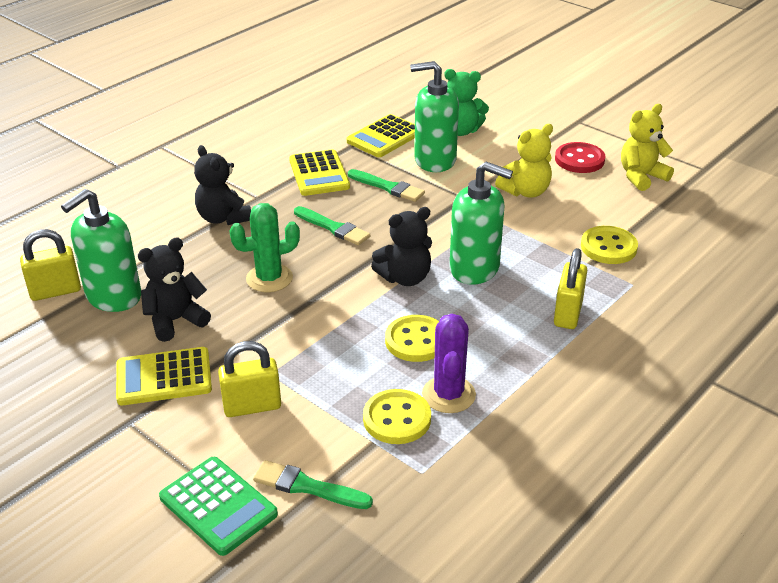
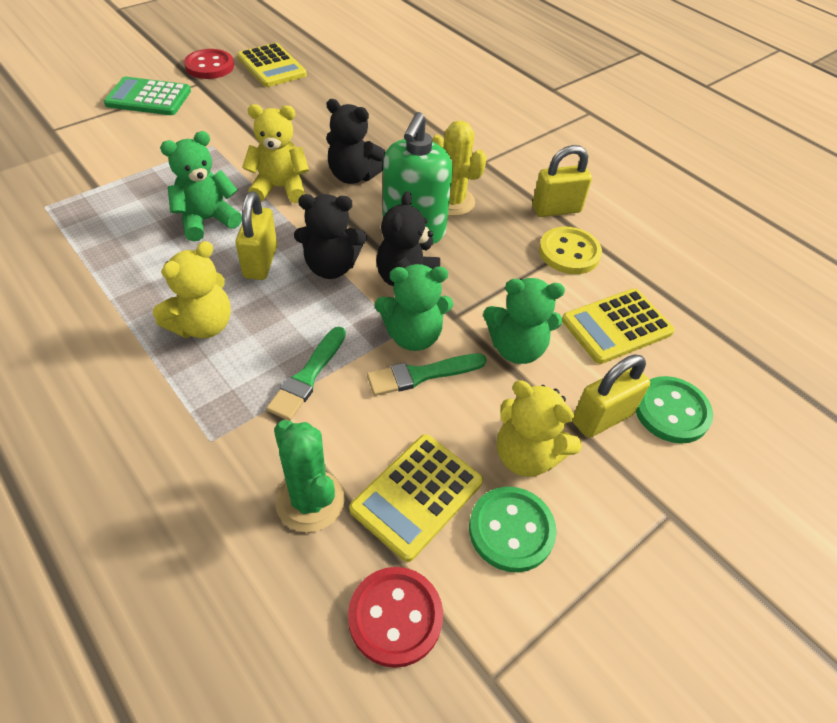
green brush: [253,460,373,509] [294,206,370,245] [348,169,425,202] = 3 -> [266,326,346,421] [367,354,487,396] = 2
green button: none = 0 -> [469,487,557,572] [635,376,713,444] = 2
green soap dispenser: [61,189,141,312] [410,61,459,172] [449,162,513,285] = 3 -> [383,112,453,244] = 1
green teddy bear: [444,69,489,136] = 1 -> [160,131,242,241] [375,264,453,351] [483,278,565,364] = 3
purple cactus: [422,314,476,413] = 1 -> none = 0
red button: [555,142,605,173] = 1 -> [184,49,234,79] [348,567,443,668] = 2
yellow button: [363,389,431,444] [385,315,439,362] [581,226,638,264] = 3 -> [539,227,602,274] = 1
yellow cactus: none = 0 -> [432,121,487,216] = 1
yellow teddy bear: [495,124,553,198] [621,104,674,191] = 2 -> [153,241,231,338] [242,104,309,203] [497,380,582,477] = 3

